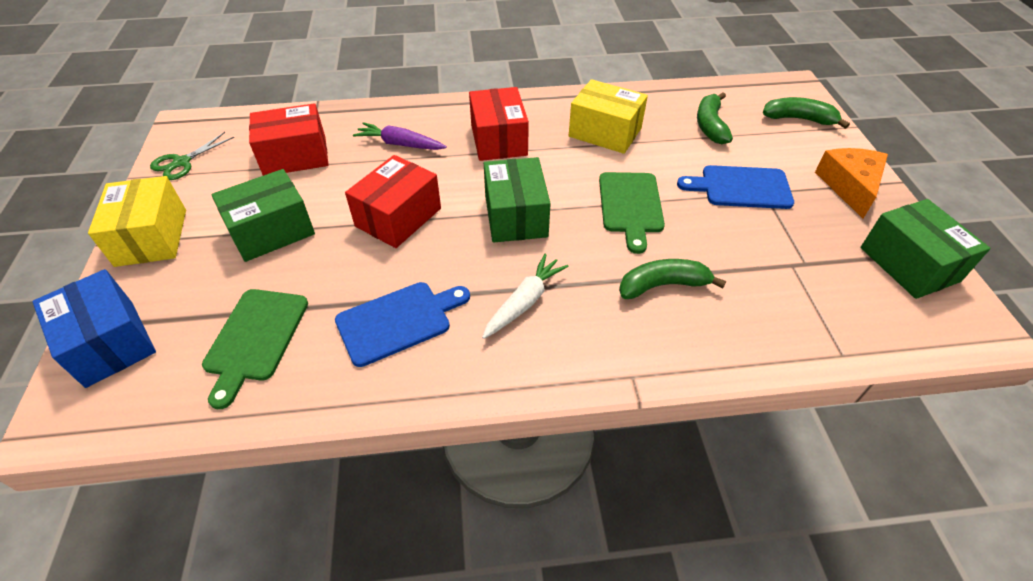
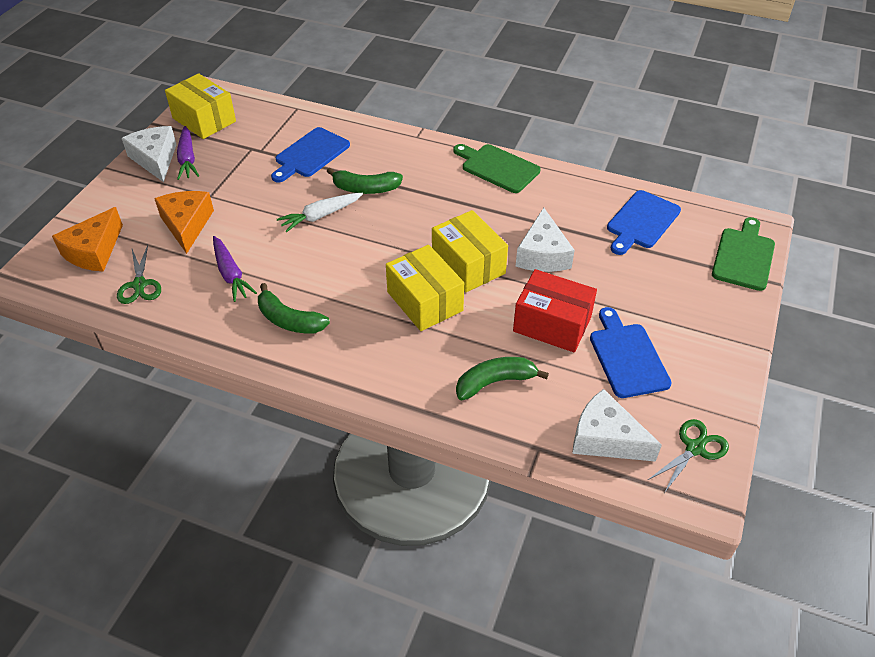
blue box: [32,269,156,388] = 1 -> none = 0
blue cutting board: [335,282,470,367] [677,165,794,209] = 2 -> [271,127,350,182] [590,307,672,398] [607,190,681,255] = 3
green box: [211,169,315,262] [484,157,551,243] [860,199,991,299] = 3 -> none = 0
green scissors: [150,132,235,180] = 1 -> [117,245,161,304] [648,419,729,493] = 2
orange cheese: [815,148,888,218] = 1 -> [52,207,123,272] [154,191,214,254] = 2
purple carrot: [353,122,447,150] = 1 -> [177,126,199,180] [213,236,257,302] = 2
red box: [249,103,329,176] [345,155,441,248] [469,87,529,161] = 3 -> [513,269,597,353] = 1
white cheese: none = 0 -> [122,126,177,182] [516,208,575,272] [572,389,662,462] = 3
yellow box: [88,176,186,267] [569,79,648,154] = 2 -> [165,73,236,139] [386,245,464,331] [432,210,508,292] = 3

